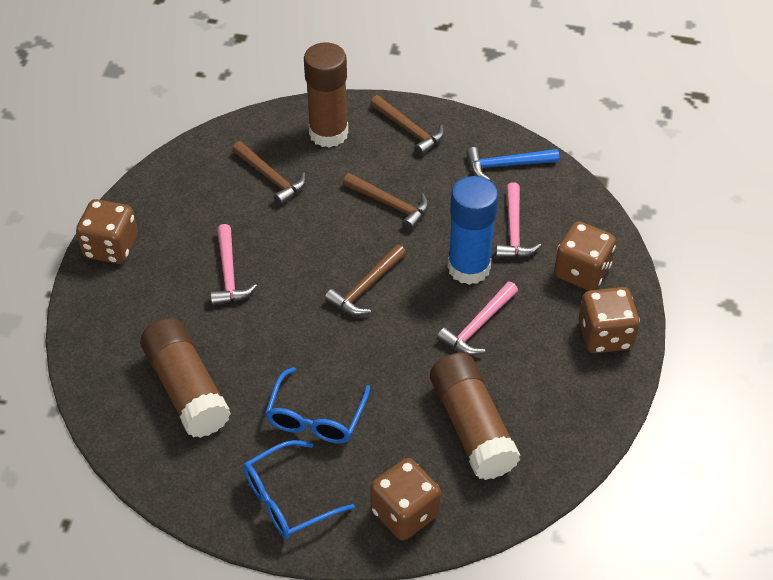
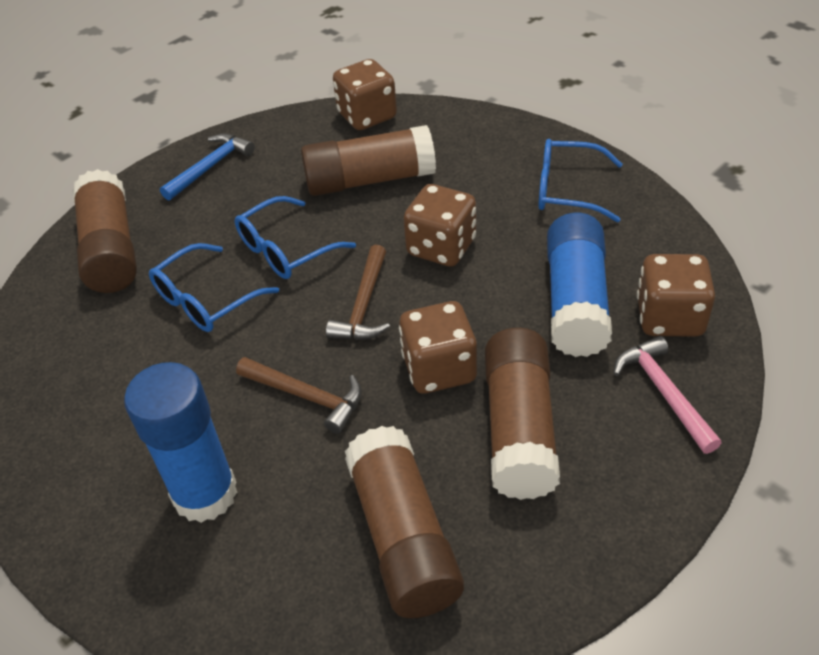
blue glasses: [244,440,355,538] [265,367,370,443] = 2 -> [149,243,279,332] [234,196,356,279] [538,139,623,222] = 3
blue glue stick: [448,176,498,285] = 1 -> [124,362,238,523] [547,213,612,357] = 2
brown glue stick: [140,318,231,438] [304,42,348,148] [430,353,520,480] = 3 -> [72,169,137,293] [301,125,436,196] [345,426,464,618] [485,328,560,500] = 4
brown hammer: [232,141,306,206] [325,244,406,315] [343,173,429,231] [370,95,445,156] = 4 -> [236,357,362,434] [326,245,390,340] = 2
pink hammer: [210,224,257,305] [437,282,518,355] [496,182,541,258] = 3 -> [613,336,722,454] = 1

